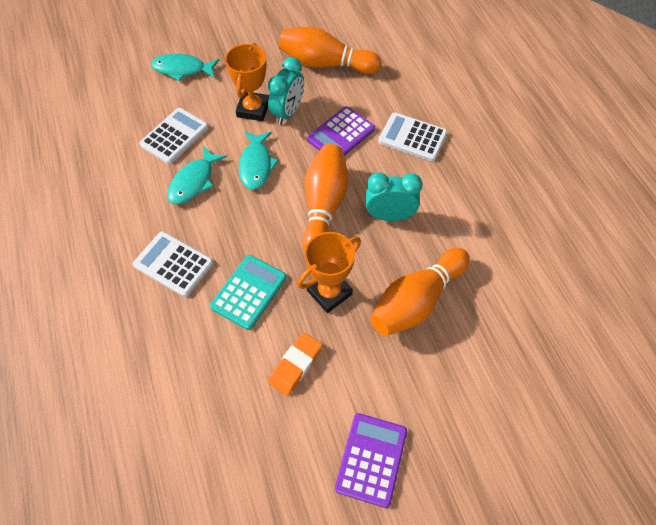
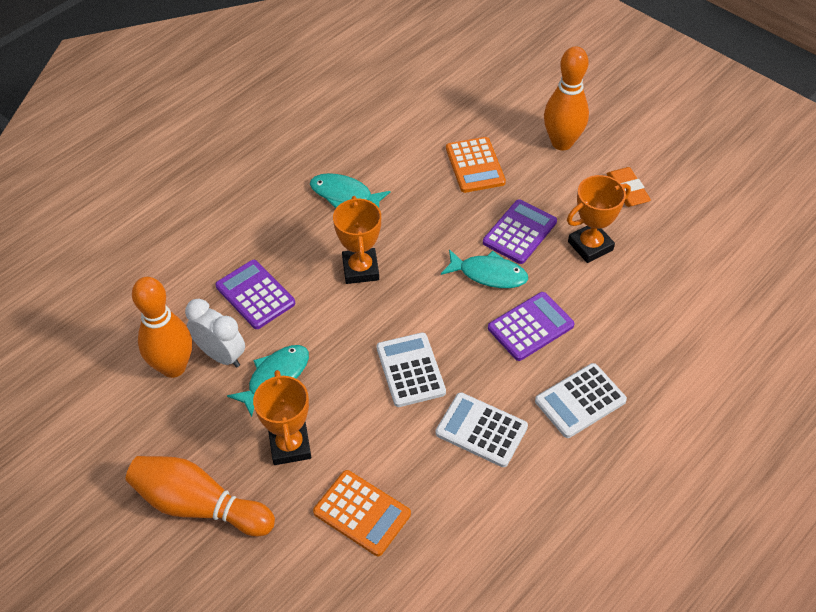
orange calculator: none = 0 -> [313,470,411,556] [446,137,506,193] = 2
orange trophy: [225,43,269,121] [297,232,361,313] = 2 -> [253,370,311,465] [333,196,381,284] [567,175,631,263] = 3
purple calculator: [307,106,375,156] [335,413,407,508] = 2 -> [215,260,295,329] [483,199,557,264] [488,292,575,361] = 3
turquoise calculator: [210,255,287,330] = 1 -> none = 0
turquoise clock: [268,57,304,125] [366,172,423,221] = 2 -> none = 0
white clock: none = 0 -> [185,299,245,368] = 1

